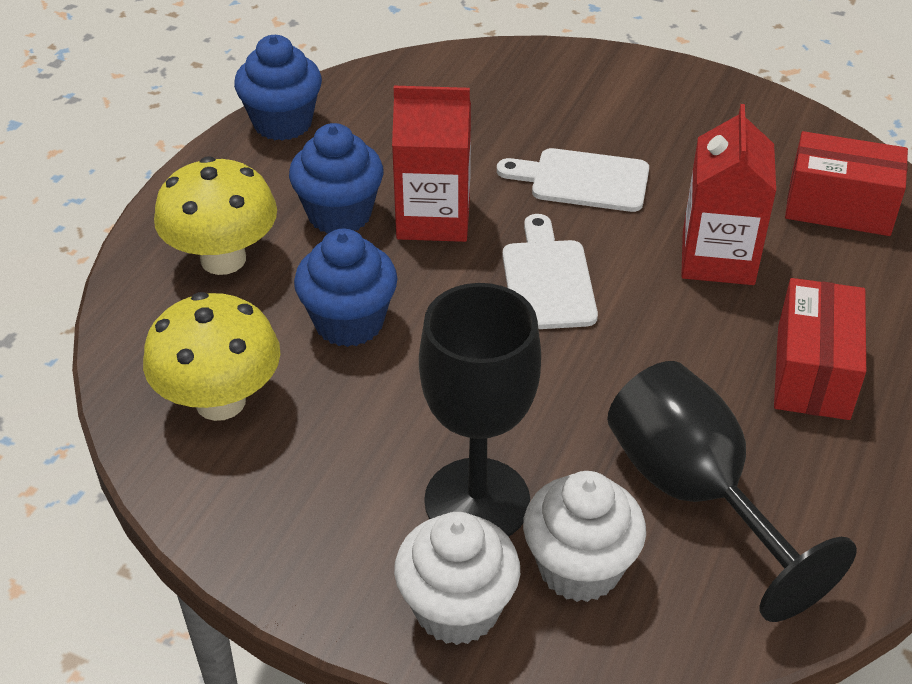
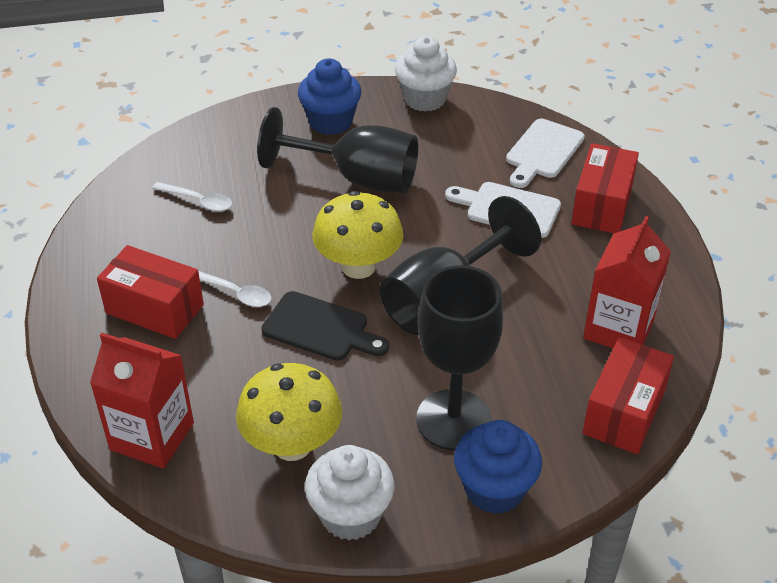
black cutting board: none = 0 -> [261,291,389,361] = 1
black goblet: [419,283,541,537] [607,361,857,622] = 2 -> [257,107,418,193] [380,196,541,335] [416,265,504,451] = 3
blue cupcake: [234,35,322,141] [289,123,384,234] [294,229,398,347] = 3 -> [298,58,361,135] [454,420,542,514] = 2
red box: [774,278,866,420] [785,131,908,236] = 2 -> [97,245,204,339] [571,143,639,233] [582,337,674,454] = 3
white spoon: none = 0 -> [152,182,232,211] [198,271,272,307] = 2

